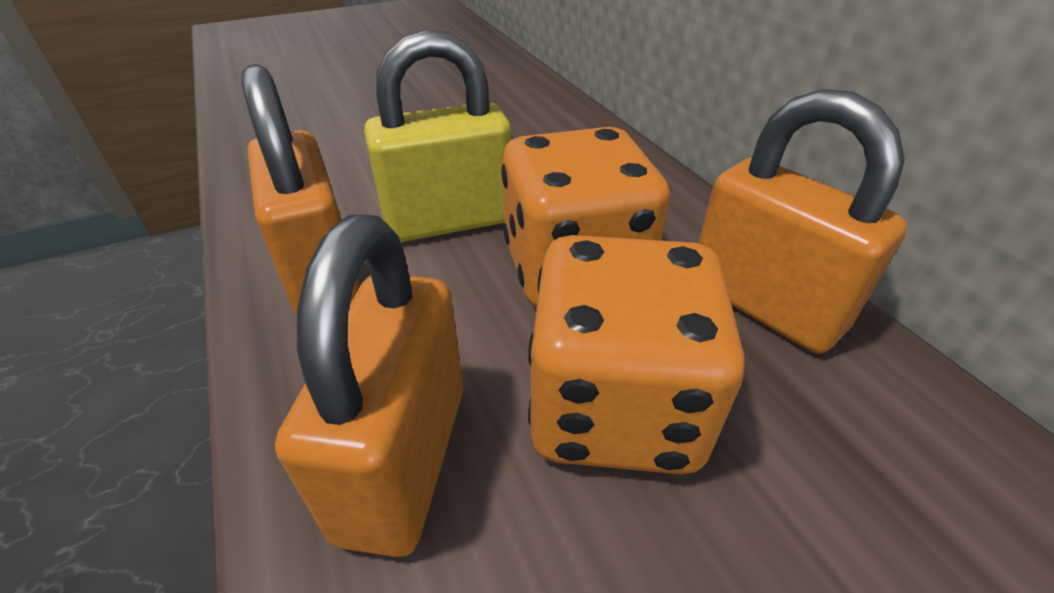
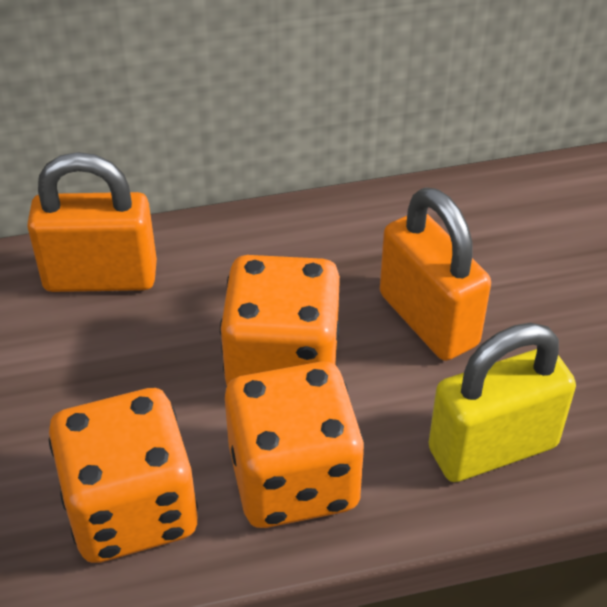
orange dice: [501,127,670,308] [528,235,745,474] = 2 -> [49,388,198,563] [220,255,340,385] [225,361,365,528] = 3
orange padlock: [242,64,360,314] [275,215,463,557] [698,89,907,354] = 3 -> [27,152,157,292] [380,187,491,361] = 2

